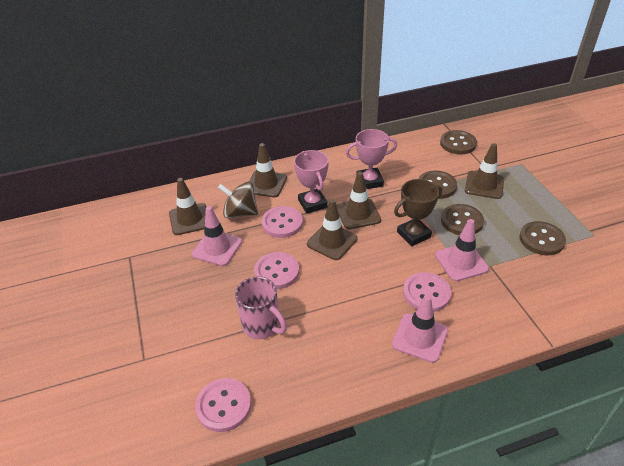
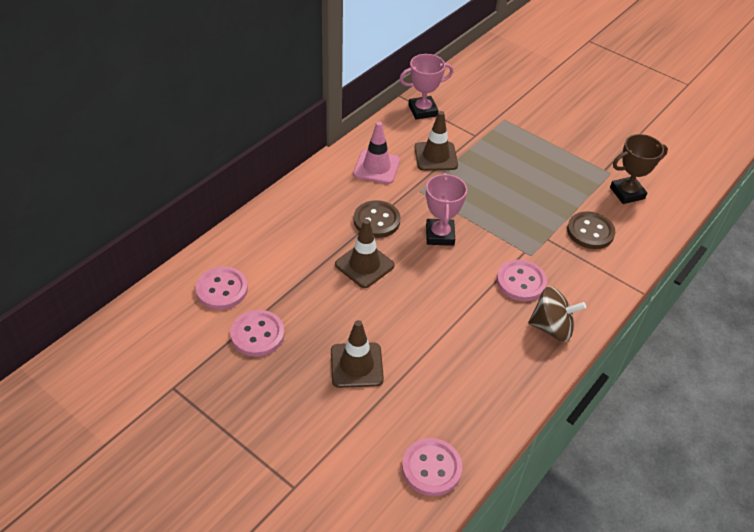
brown button: [419,170,457,199] [440,130,477,154] [441,204,484,235] [519,221,566,255] = 4 -> [354,200,401,238] [567,211,615,249] = 2
brown traffic cone: [169,178,206,235] [249,143,287,197] [307,199,358,260] [337,172,381,229] [465,143,504,199] = 5 -> [331,320,384,388] [335,219,395,288] [414,111,458,171] = 3
pink mug: [235,276,287,339] = 1 -> none = 0
pink traffic cone: [192,206,242,266] [392,295,448,363] [435,219,489,281] = 3 -> [353,122,400,184] = 1

